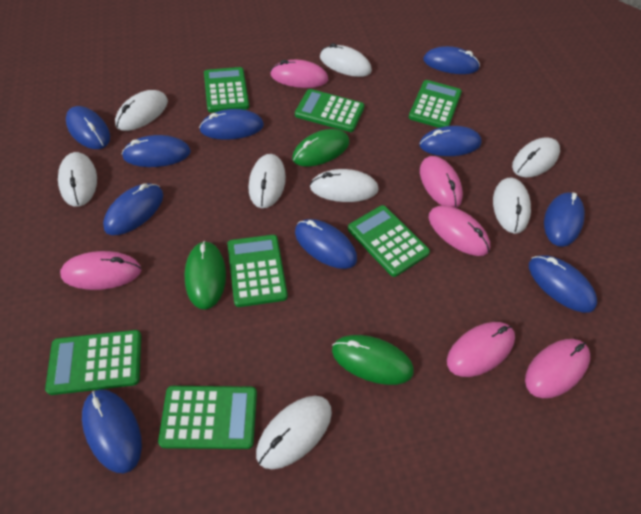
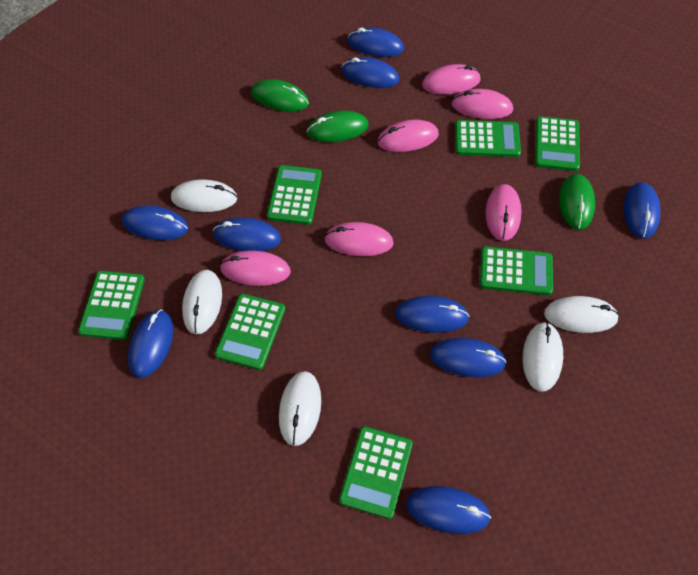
blue mouse: [66,106,110,149] [82,389,142,474] [103,183,163,235] [122,135,191,167] [199,109,264,140] [295,219,357,269] [419,126,481,156] [423,46,480,74] [529,255,597,313] [544,192,585,247] = 10 -> [122,206,188,240] [128,309,174,378] [213,217,281,251] [341,57,399,88] [347,27,404,57] [395,296,470,333] [406,486,491,534] [430,338,507,377] [623,182,661,239] = 9
white mouse: [58,152,97,207] [115,90,168,131] [248,154,286,208] [256,396,332,469] [310,169,379,202] [320,43,372,77] [493,177,531,234] [512,137,560,177] = 8 -> [171,179,238,212] [182,270,222,334] [279,371,321,446] [523,322,563,392] [544,296,619,333] = 5

